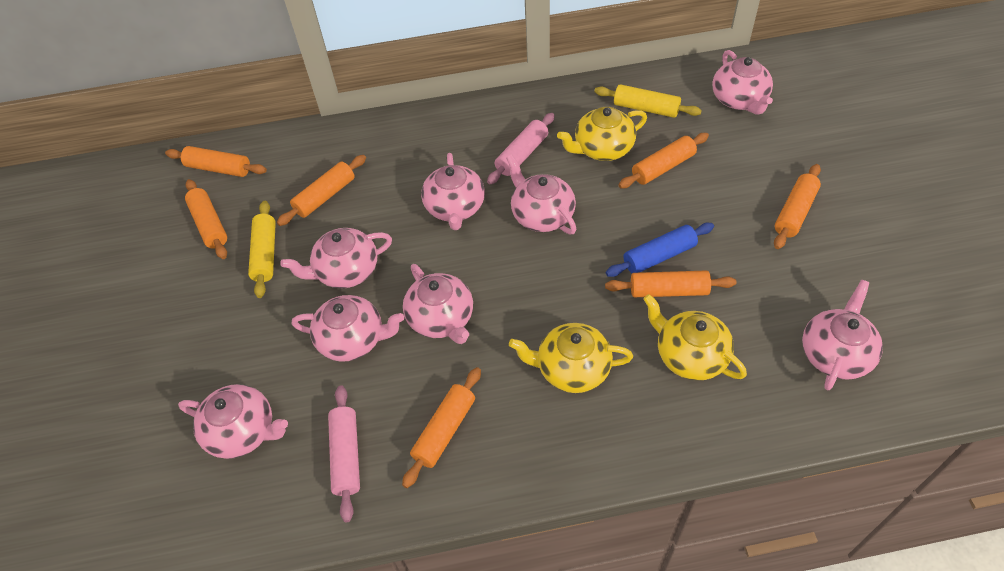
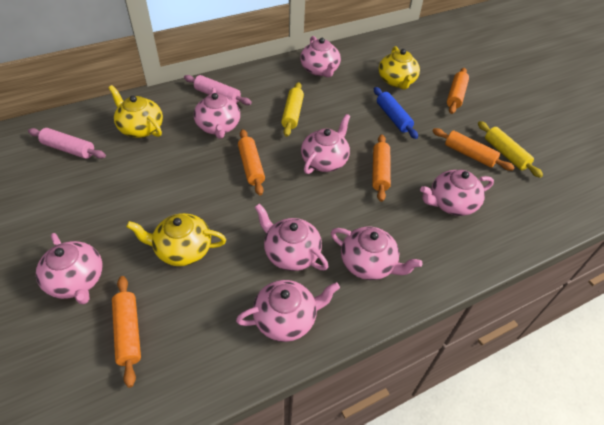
orange rolling pin: [165,146,267,177] [185,179,227,259] [277,155,366,226] [402,367,481,488] [605,271,737,297] [618,133,709,188] [774,164,821,249] = 7 -> [112,276,141,388] [238,129,265,196] [372,134,391,202] [432,128,515,171] [447,68,469,114] = 5

